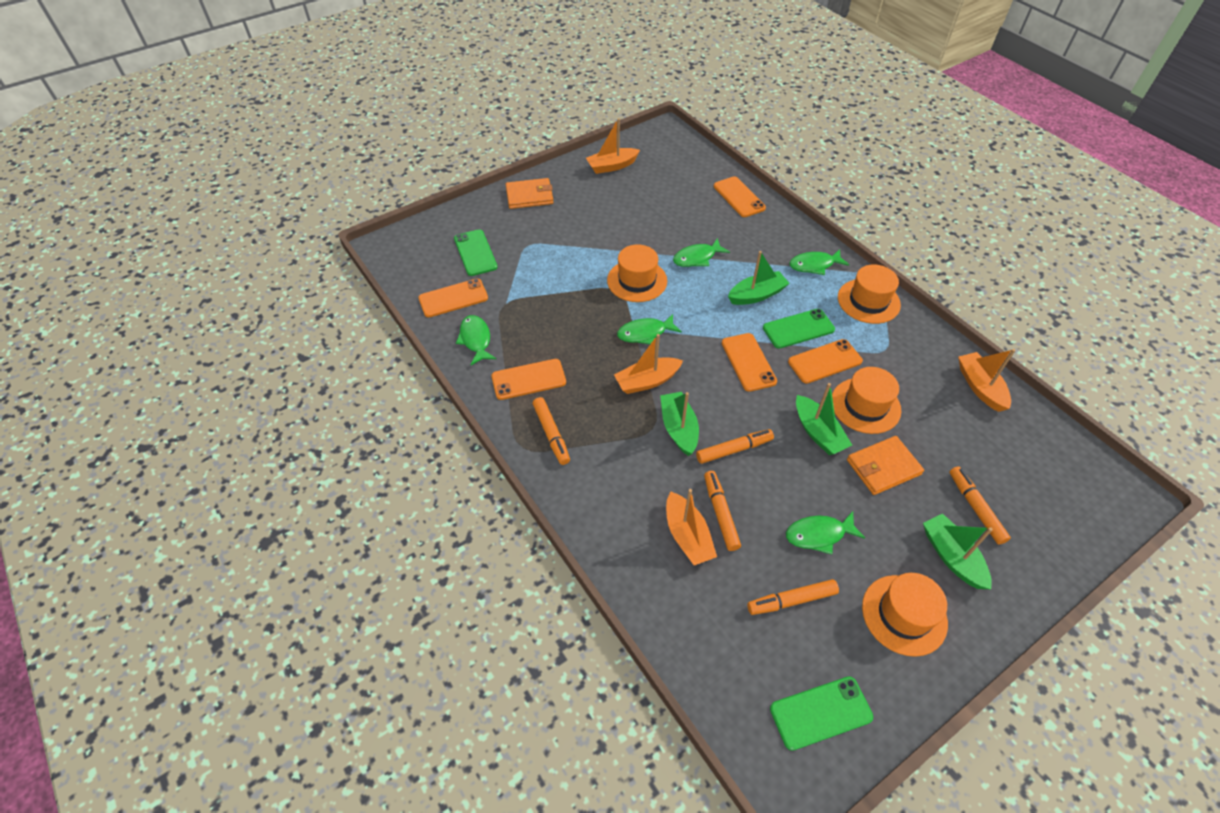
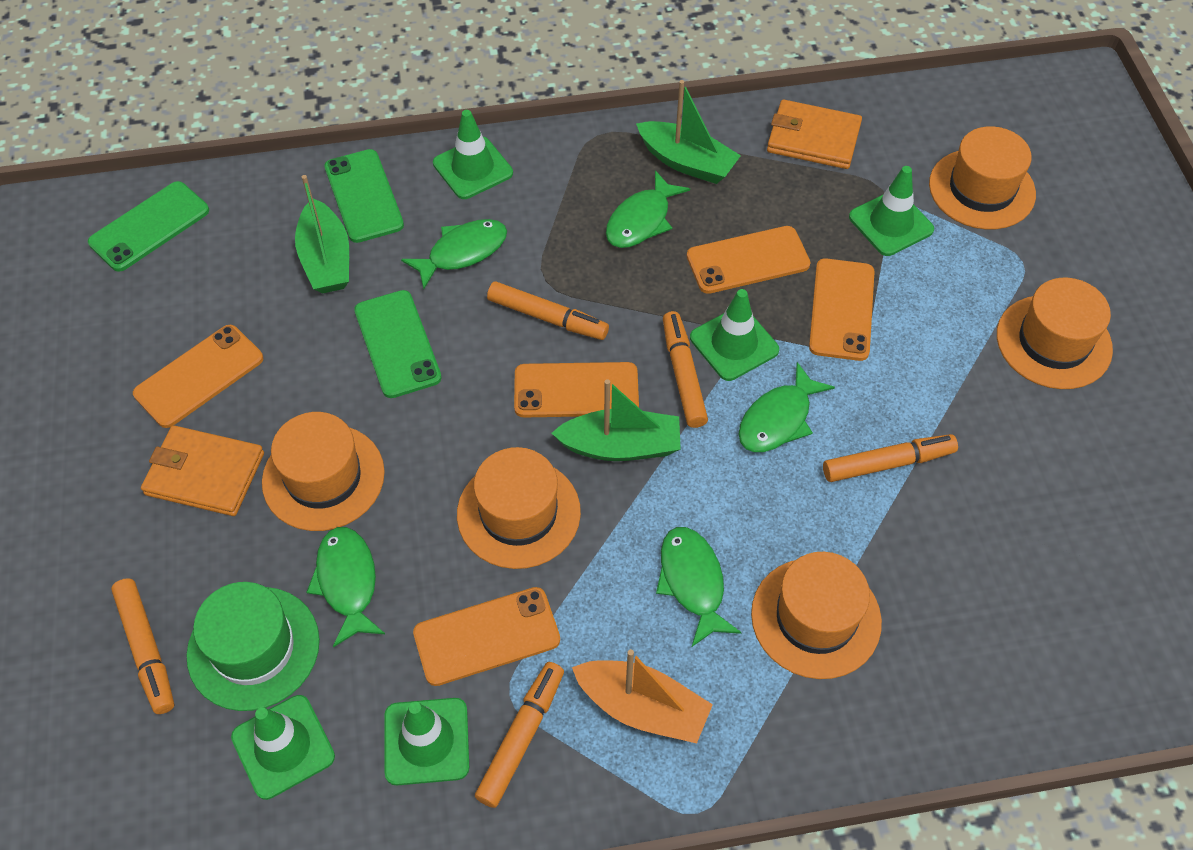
green boat: [660,392,699,456] [728,251,790,305] [796,383,852,455] [923,513,993,589] = 4 -> [295,175,349,293] [551,379,681,461] [636,80,741,184] = 3
green hat: none = 0 -> [186,582,320,711] = 1
green traffic cone: none = 0 -> [231,695,335,800] [384,698,469,785] [433,110,513,199] [690,289,779,381] [849,166,934,256] = 5
orange boat: [586,118,640,174] [614,334,683,394] [666,489,717,565] [958,349,1016,412] = 4 -> [572,649,713,743] = 1
orange hat: [607,244,667,302] [832,367,901,434] [838,264,901,324] [862,573,948,657] = 4 -> [262,412,385,531] [457,447,581,569] [751,552,882,679] [929,126,1036,230] [997,278,1113,389] = 5

